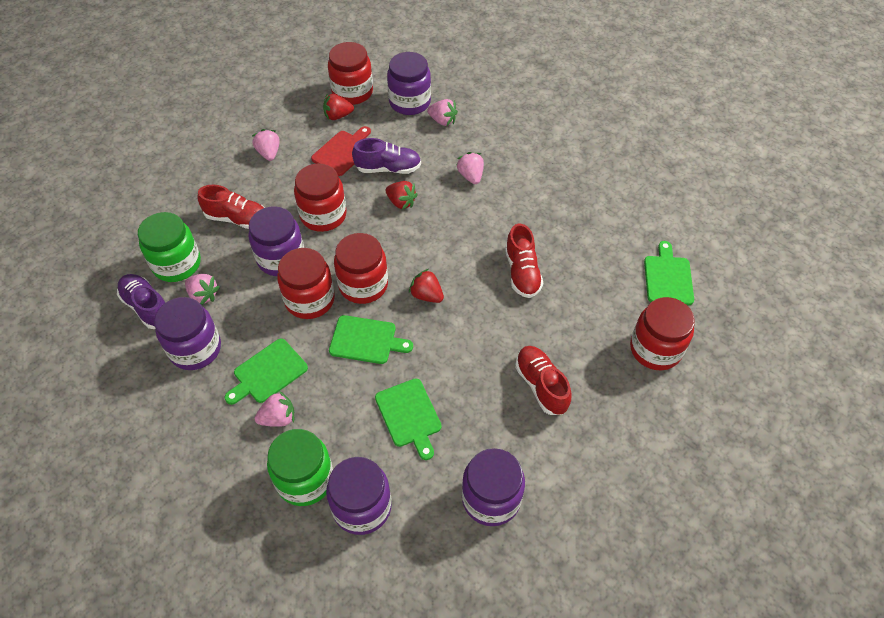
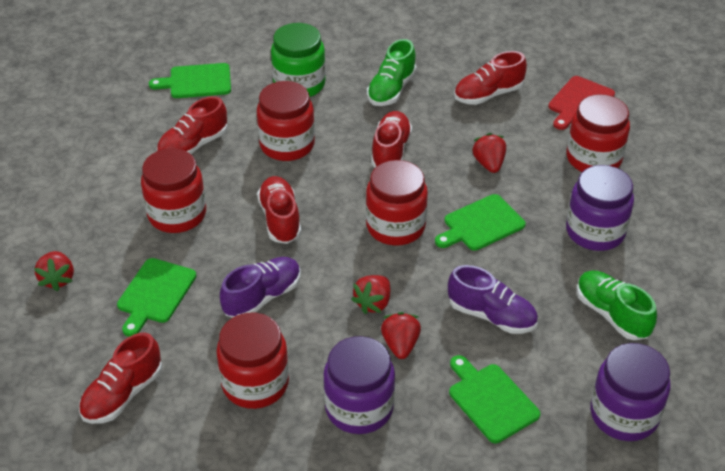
green jar: [138,212,201,282] [267,429,333,506] = 2 -> [271,23,326,97] = 1
green shoe: none = 0 -> [367,39,417,106] [576,271,657,340] = 2
pink strawberry: [185,274,220,305] [252,129,280,161] [255,391,294,427] [427,99,458,126] [456,152,484,184] = 5 -> none = 0
purple jar: [154,297,221,370] [248,206,304,276] [326,457,392,535] [387,52,431,115] [462,448,525,526] = 5 -> [323,336,395,434] [566,165,634,251] [590,343,670,441] = 3
red shoe: [197,185,264,229] [505,224,543,298] [515,346,572,415] = 3 -> [79,333,162,424] [157,96,228,154] [257,176,301,244] [371,111,412,168] [454,51,527,105] = 5
red strawberry: [323,94,354,120] [385,181,418,210] [409,269,444,303] = 3 -> [34,251,74,291] [351,275,390,314] [381,312,421,359] [472,133,506,173] = 4

